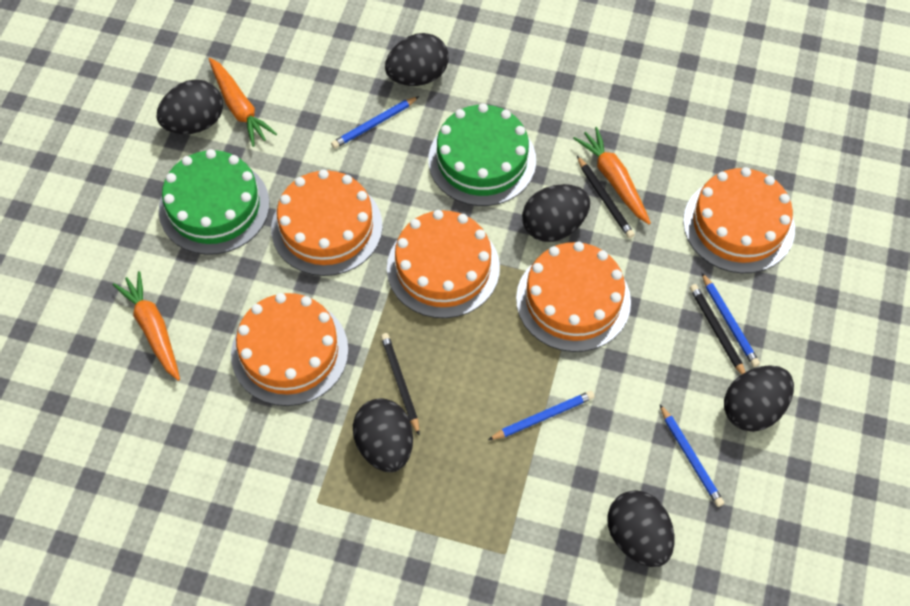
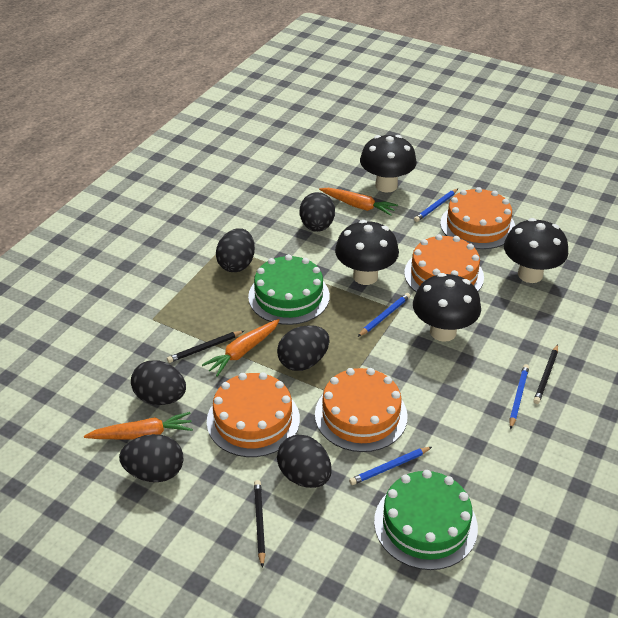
black mushroom: none = 0 -> [335,220,399,285] [360,135,417,193] [413,273,481,342] [504,218,568,283] = 4
orange cake: [231,293,348,406] [271,169,383,276] [387,210,500,318] [516,242,631,352] [683,167,795,273] = 5 -> [207,372,300,457] [315,368,408,452] [404,234,484,292] [440,187,515,249] = 4

